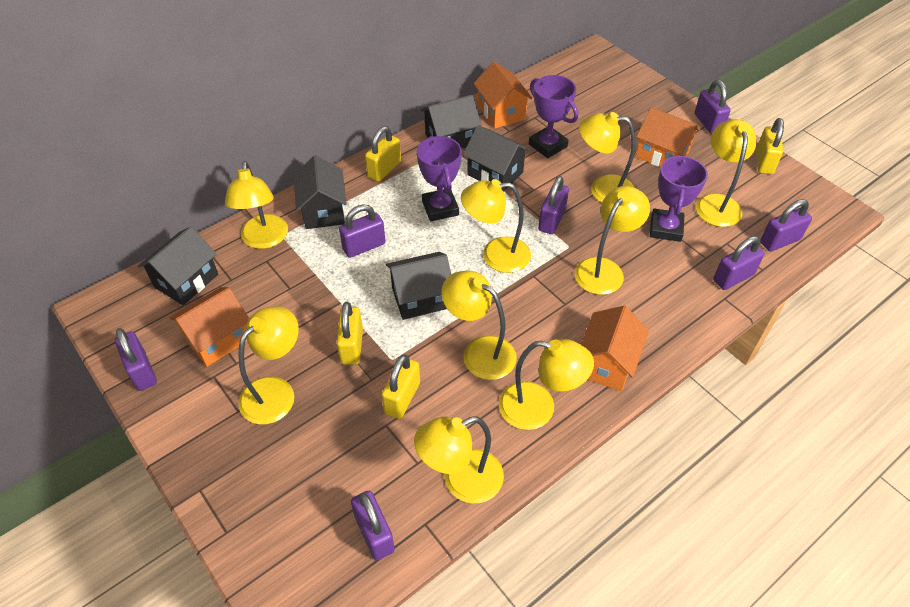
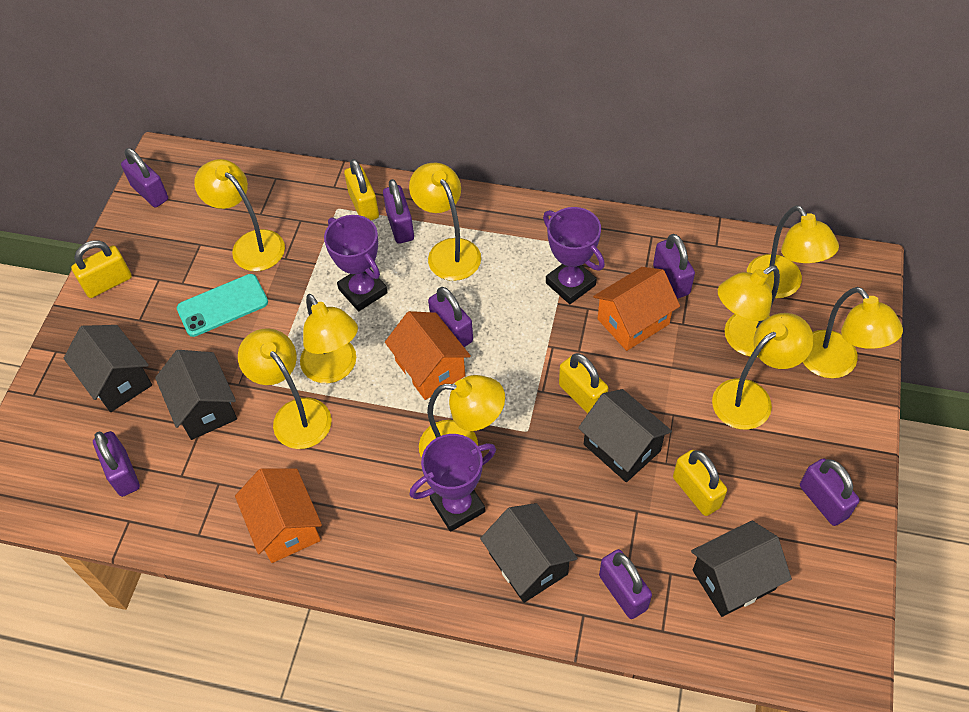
orange house: [169,287,249,367] [474,61,533,128] [581,306,649,391] [635,107,700,167] = 4 -> [235,468,322,563] [385,311,471,400] [593,267,680,351] = 3
turquoise phone: none = 0 -> [177,274,268,337] = 1

